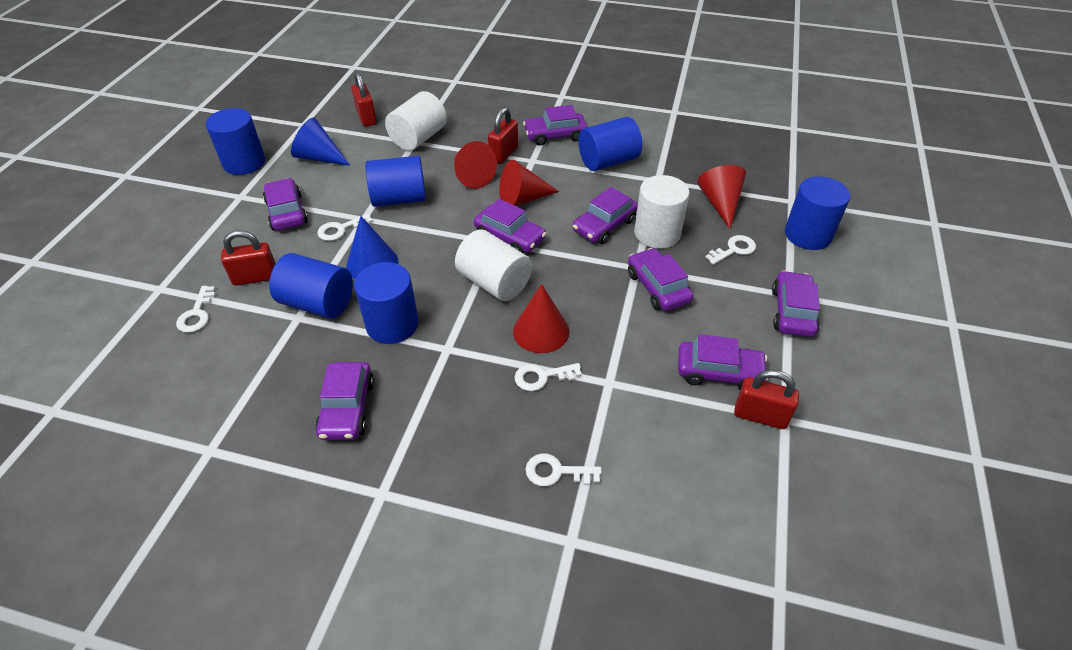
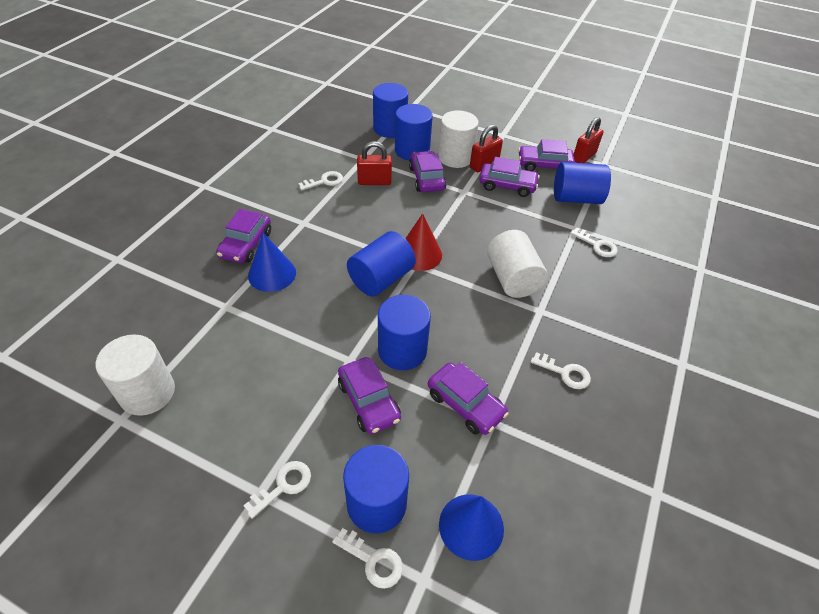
purple car: [263,178,308,230] [315,362,374,440] [474,199,546,253] [523,105,588,146] [573,187,638,244] [628,248,693,311] [678,334,768,390] [772,271,820,337] = 8 -> [216,209,271,263] [338,357,401,434] [409,151,447,192] [428,362,508,435] [479,157,540,197] [518,139,575,171] = 6
red cone: [454,141,497,189] [499,160,559,206] [513,284,569,353] [697,165,746,229] = 4 -> [405,213,442,271] = 1
red padlock: [221,230,276,285] [351,72,377,127] [488,107,518,164] [734,370,799,429] = 4 -> [357,141,392,185] [470,125,503,172] [574,117,604,163] = 3

